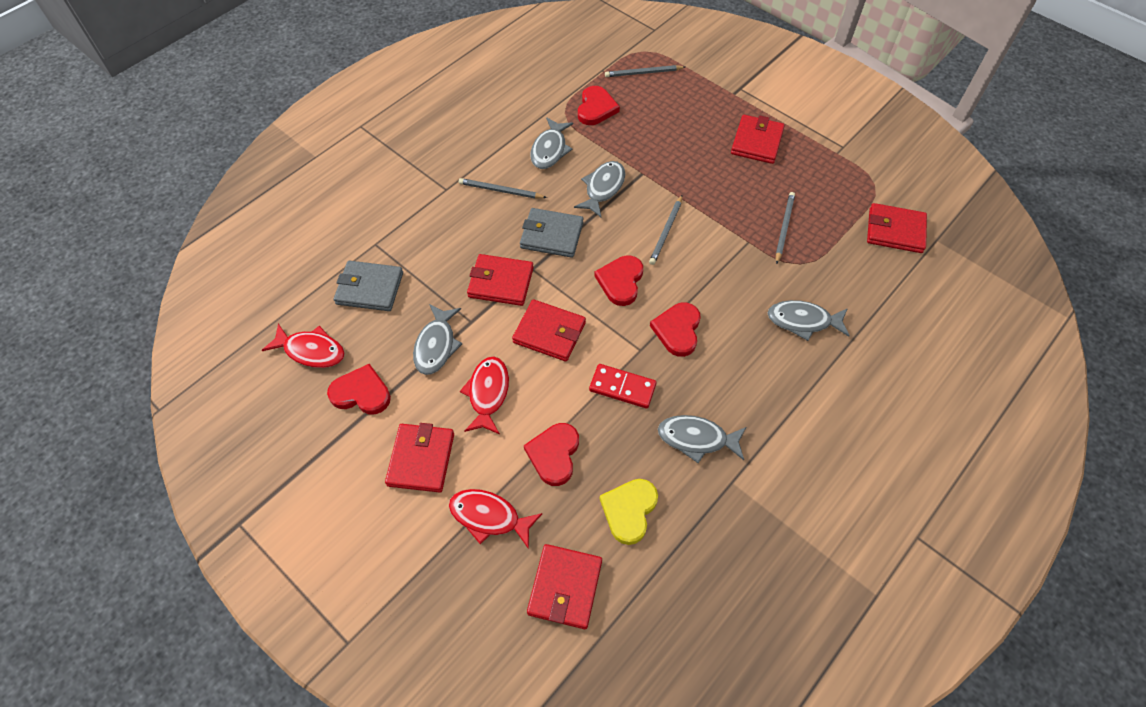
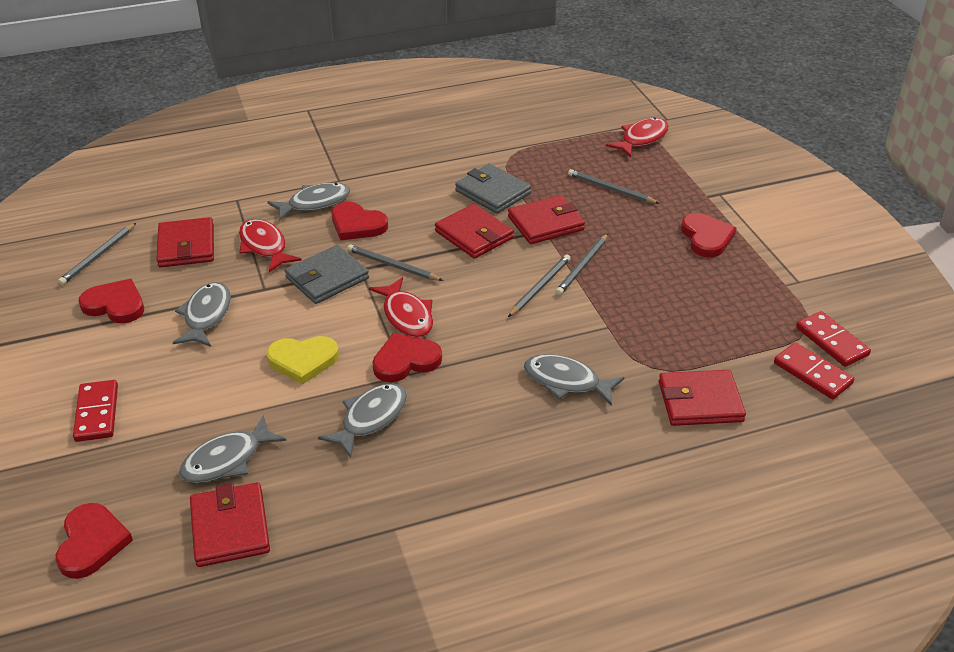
grey pencil: [459,178,547,198] [605,65,685,77] [649,195,682,265] [776,192,795,264] = 4 -> [58,223,136,285] [347,244,443,281] [508,255,571,317] [556,234,608,295] [568,169,660,204] = 5
red domino: [589,364,656,408] = 1 -> [73,380,118,442] [774,342,854,399] [796,311,871,367] = 3
red wallet: [385,423,454,493] [467,254,534,306] [512,299,586,362] [527,544,602,629] [731,115,785,164] [867,203,927,253] = 6 -> [156,217,214,267] [190,482,270,567] [435,204,514,259] [508,195,585,244] [659,370,746,426] = 5

